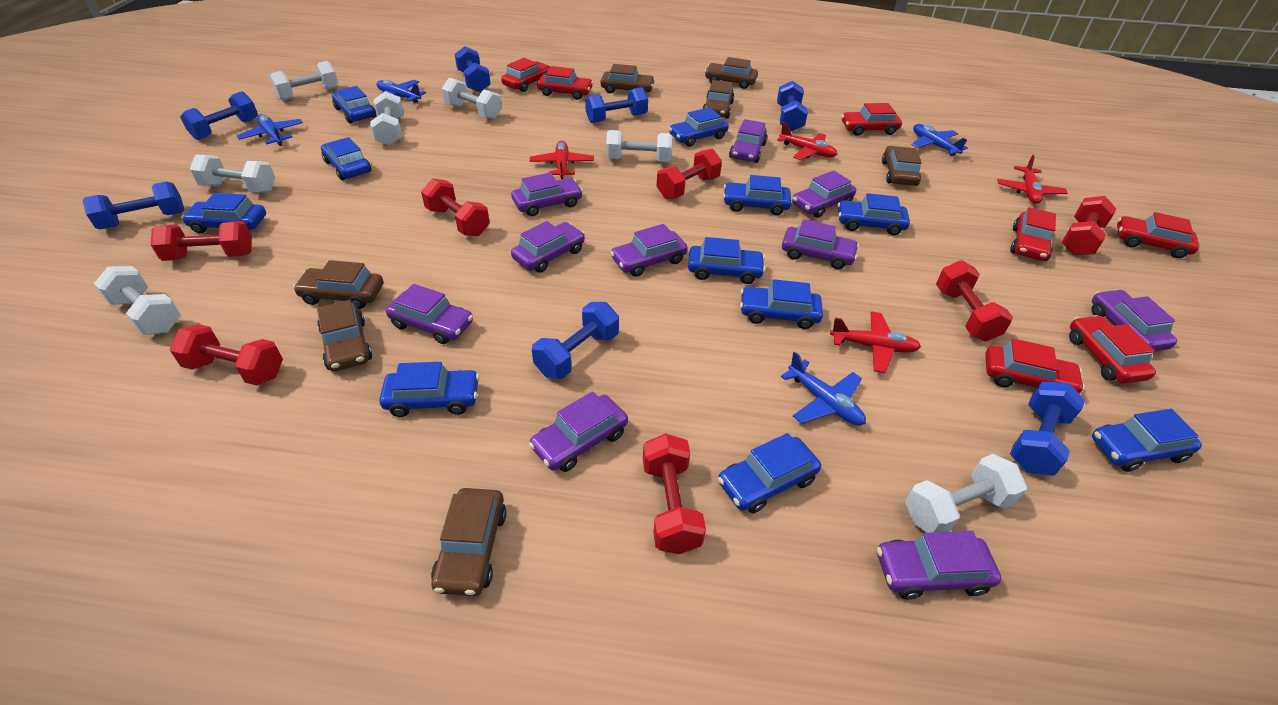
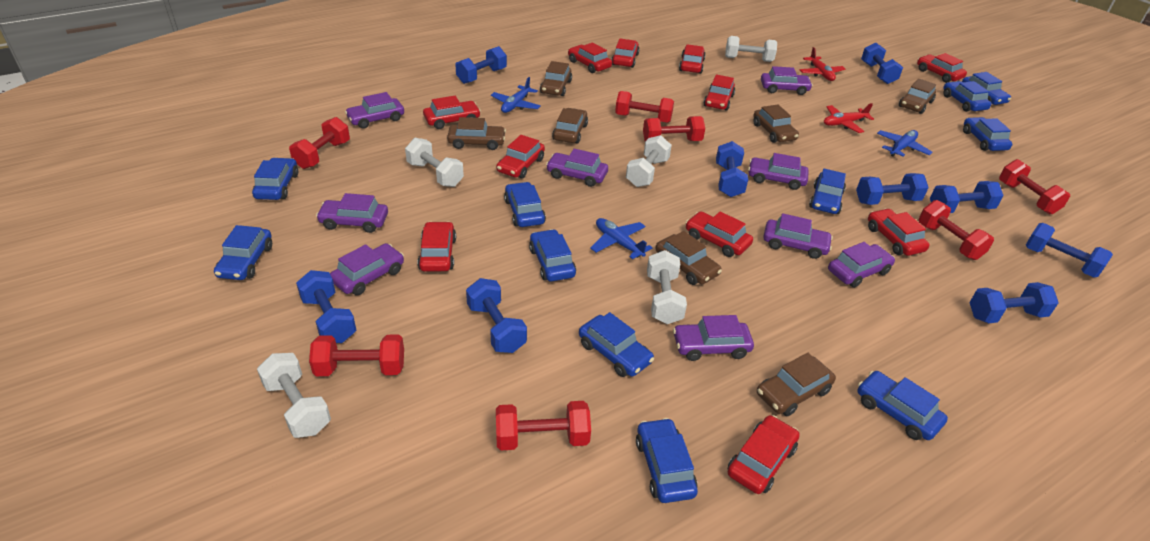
blue dumbbell: [82,182,185,230] [180,91,258,140] [455,46,491,92] [532,302,619,379] [585,87,648,123] [777,81,808,131] [1010,382,1085,476] = 7 -> [296,270,356,343] [455,46,507,84] [466,278,527,353] [716,141,748,197] [856,173,929,205] [861,43,903,84] [930,181,1004,213] [969,282,1059,323] [1026,223,1113,277] = 9
blue plane: [237,114,303,146] [377,80,426,103] [781,352,866,426] [912,124,968,156] = 4 -> [491,77,541,113] [590,218,652,259] [877,130,933,157] = 3
purple car: [386,284,473,344] [511,172,583,216] [511,221,585,273] [529,391,628,472] [610,224,688,277] [729,119,767,163] [782,219,859,269] [792,170,856,218] [877,531,1002,600] [1092,289,1177,351] = 10 -> [316,193,388,233] [330,243,404,295] [345,92,404,129] [546,149,608,187] [673,315,754,361] [748,153,809,190] [761,66,813,95] [763,213,833,259] [828,242,895,288] = 9
red car: [501,58,551,92] [537,66,593,100] [841,103,902,136] [985,338,1085,394] [1010,207,1056,261] [1069,315,1156,384] [1117,212,1199,258] = 7 -> [417,221,456,272] [423,96,481,129] [496,135,545,178] [568,43,612,73] [611,39,640,68] [679,44,705,74] [686,211,753,257] [703,74,735,111] [728,415,800,494] [868,208,930,256] [917,53,967,83] = 11
red plane: [530,141,594,179] [777,122,837,160] [830,312,921,373] [997,155,1067,204] = 4 -> [800,47,845,81] [824,103,874,133] = 2
white dumbbell: [94,266,181,335] [190,155,275,193] [270,61,338,100] [370,91,404,146] [442,78,502,119] [606,130,672,162] [905,454,1027,533] = 7 -> [257,353,331,438] [405,138,464,187] [626,135,672,187] [647,250,687,324] [725,36,777,62] = 5

